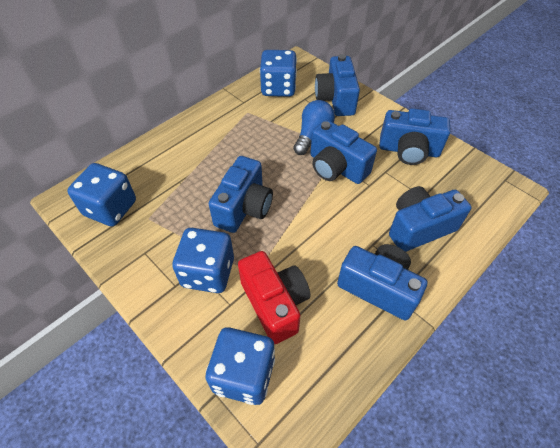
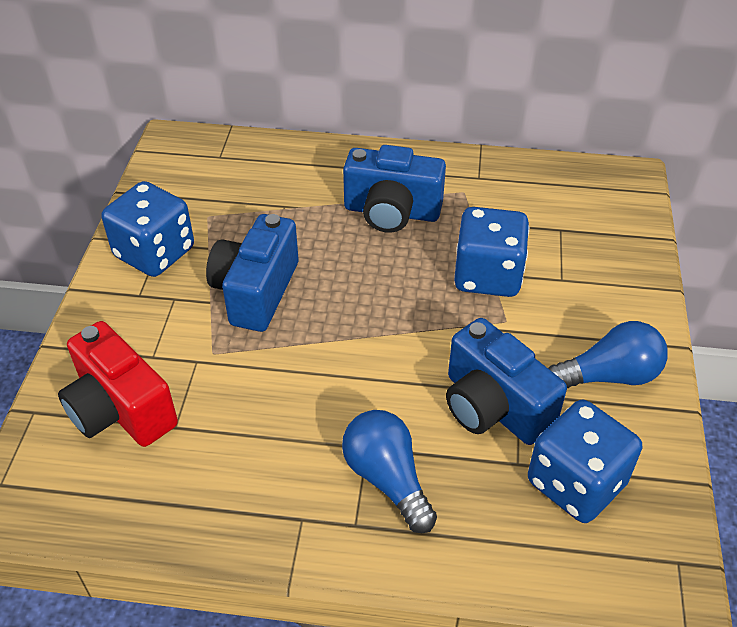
blue camera: [209,156,273,233] [310,120,377,184] [315,54,360,116] [337,244,428,320] [379,108,450,165] [389,186,472,252] = 6 -> [206,214,299,332] [343,145,446,233] [446,318,567,445] = 3
blue dice: [67,163,136,226] [172,228,234,293] [205,327,275,405] [260,50,297,97] = 4 -> [102,181,194,277] [454,207,529,297] [528,400,642,523] = 3
blue light bulb: [293,100,335,155] = 1 -> [342,410,437,533] [548,321,668,388] = 2

